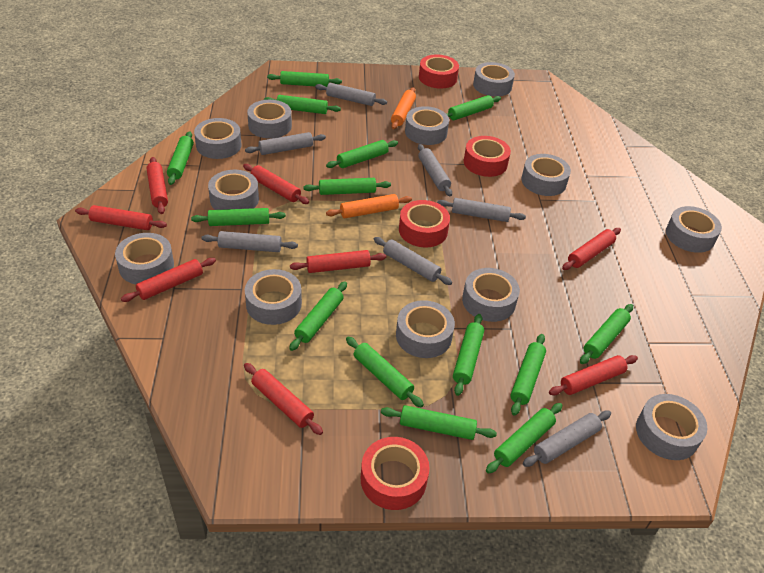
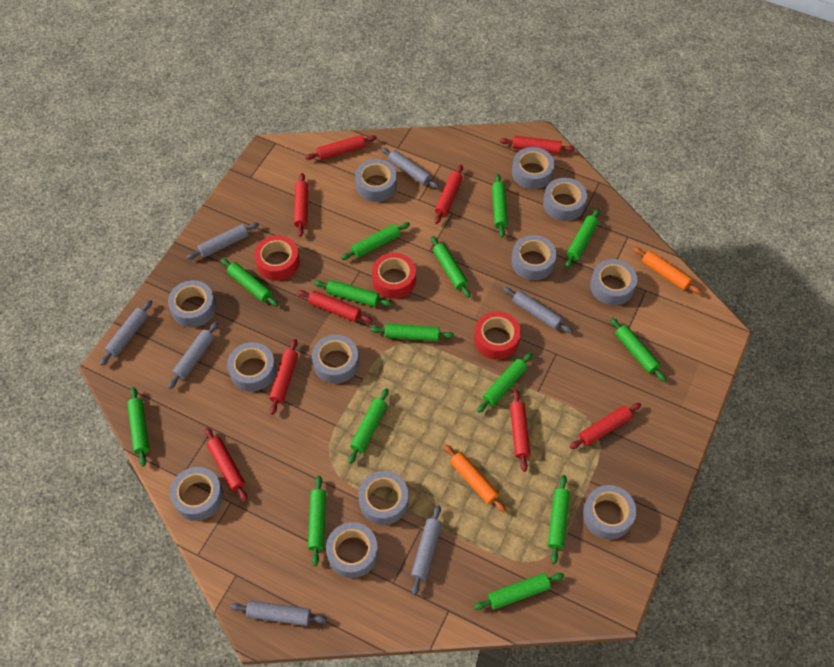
red rolling pin: [75,205,167,230] [121,258,216,302] [147,157,168,214] [243,164,309,204] [244,363,323,435] [290,250,386,273] [549,355,638,396] [562,228,621,270] = 8 -> [205,428,248,501] [269,339,298,415] [294,173,308,237] [297,290,372,323] [305,135,377,160] [435,165,463,224] [500,136,575,154] [510,390,531,472] [570,403,641,449] = 9
red tape: [361,437,429,510] [399,200,450,247] [419,55,459,89] [464,136,511,177] = 4 -> [254,235,300,281] [372,253,416,299] [474,311,521,360] = 3

